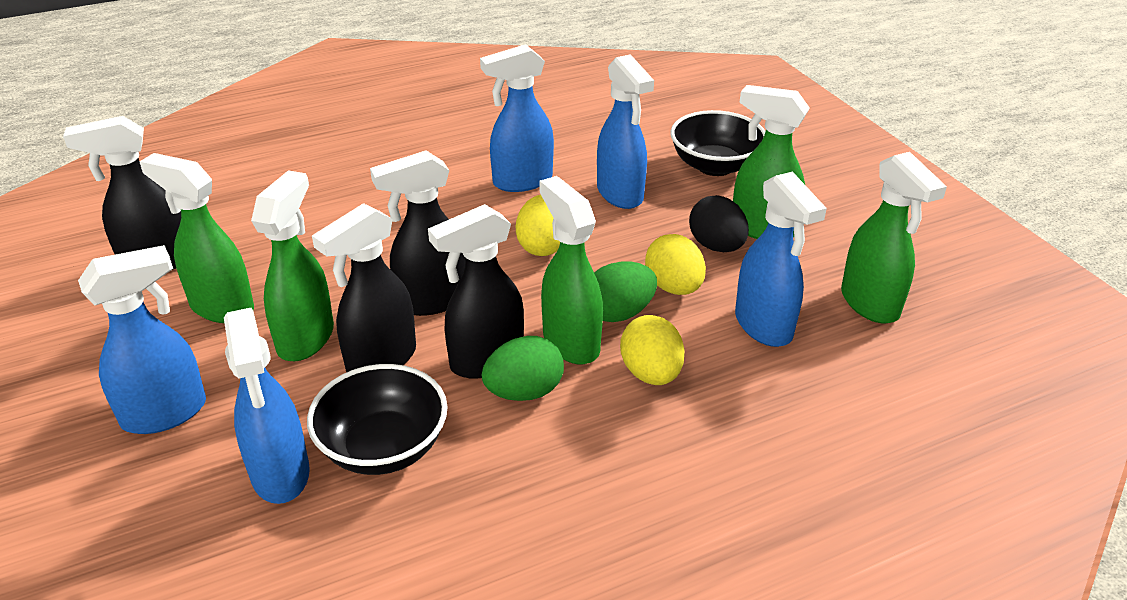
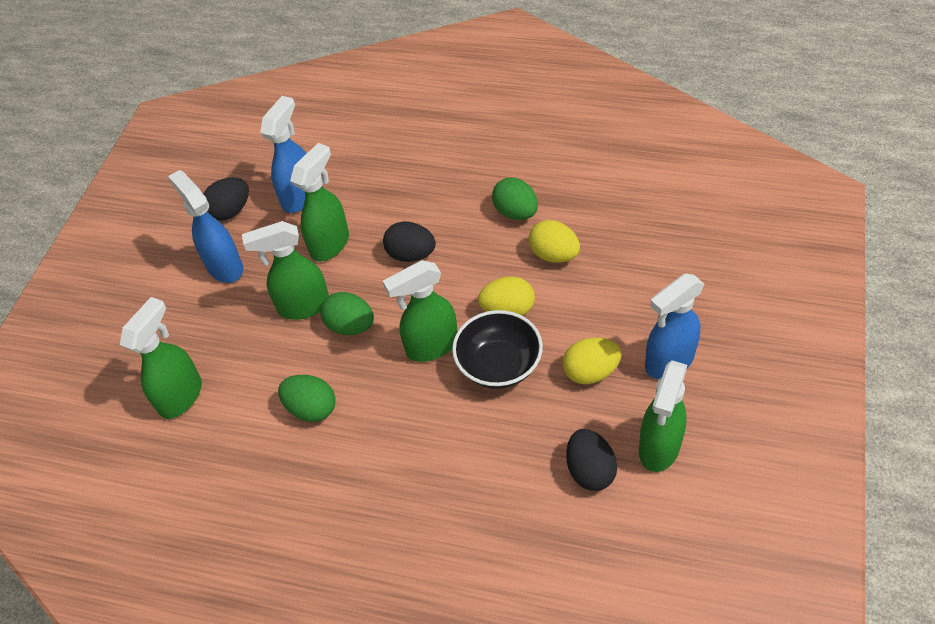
black bowl: [307,364,448,475] [671,110,765,176] = 2 -> [452,310,543,389] = 1
black egg: [689,195,749,252] = 1 -> [203,177,249,221] [383,221,436,262] [566,429,617,491] = 3
black spray bottle: [63,116,181,270] [312,203,416,373] [370,150,466,316] [428,204,524,379] = 4 -> none = 0
blue spray bottle: [78,245,206,434] [224,308,310,504] [480,44,554,192] [597,54,654,209] [735,171,827,347] = 5 -> [168,170,243,283] [260,96,307,213] [645,274,705,379] = 3
green egg: [482,336,564,401] [594,261,657,322] = 2 -> [278,375,336,422] [320,292,374,335] [492,177,538,220] = 3

